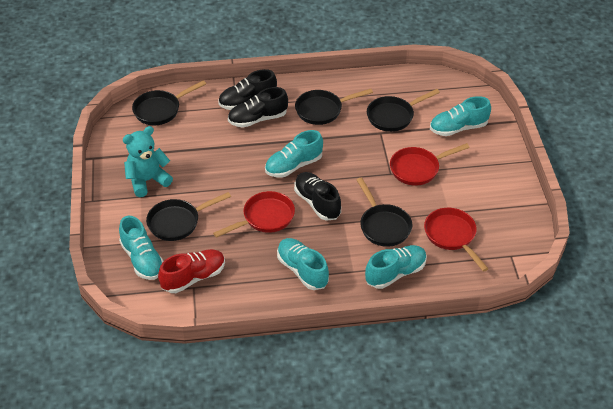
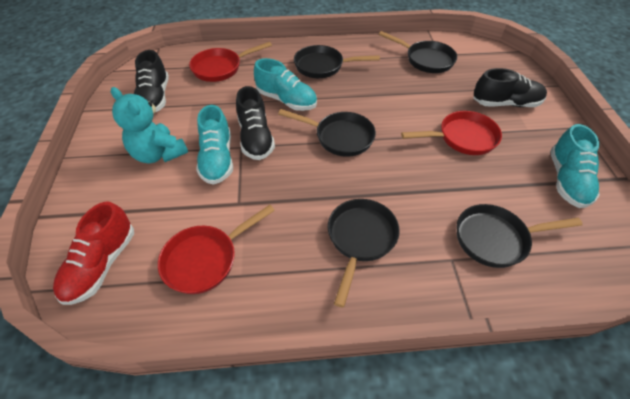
turquoise shoe: [119,216,164,280] [265,130,323,178] [277,238,329,290] [365,245,427,289] [430,96,491,136] = 5 -> [196,105,233,185] [254,58,317,111] [550,124,600,208] = 3

